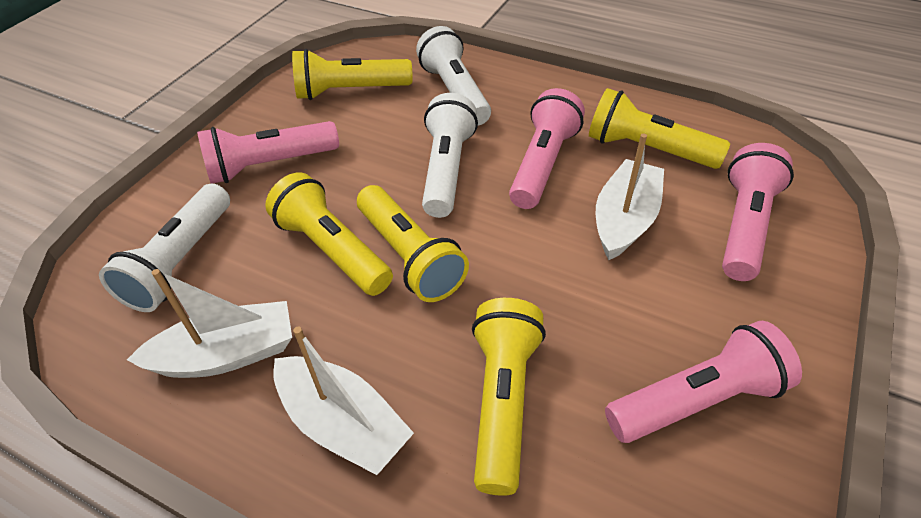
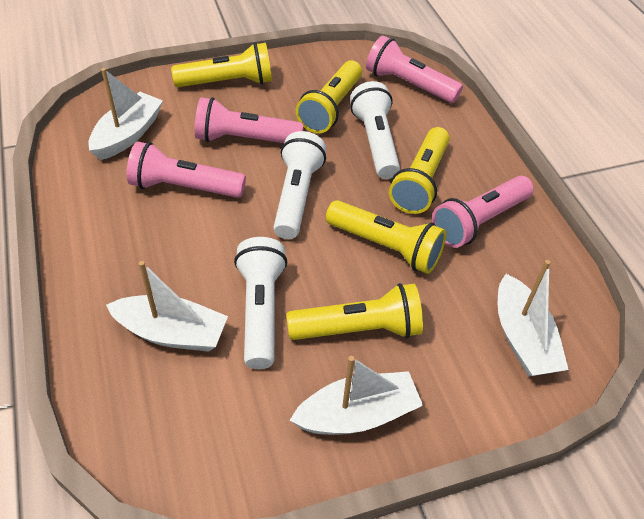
white boat: [127,269,292,378] [273,327,414,475] [596,133,664,260] = 3 -> [88,68,163,160] [106,261,228,352] [290,356,423,435] [498,260,569,377] = 4

